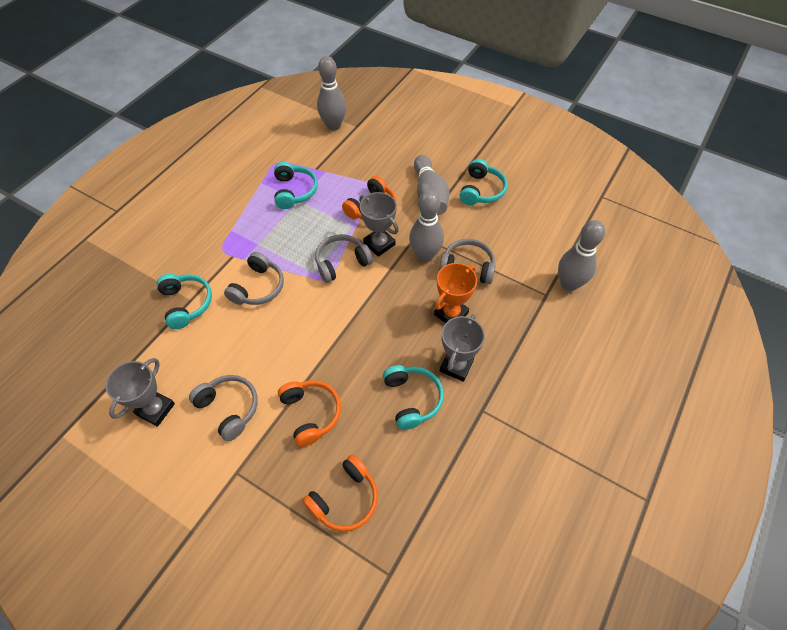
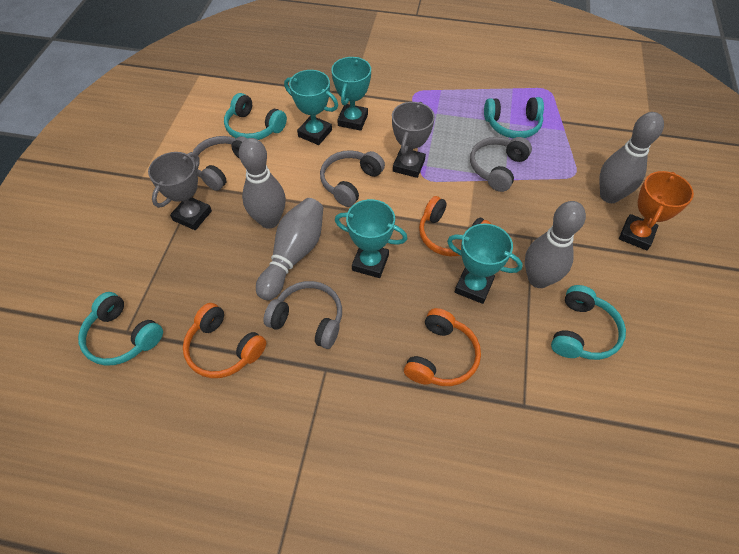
grey trophy: [106,358,175,427] [359,192,399,257] [440,314,485,382] = 3 -> [148,152,212,230] [392,102,435,178] = 2
turquoise trophy: none = 0 -> [284,70,338,145] [331,57,371,131] [335,199,408,278] [447,223,523,304] = 4

